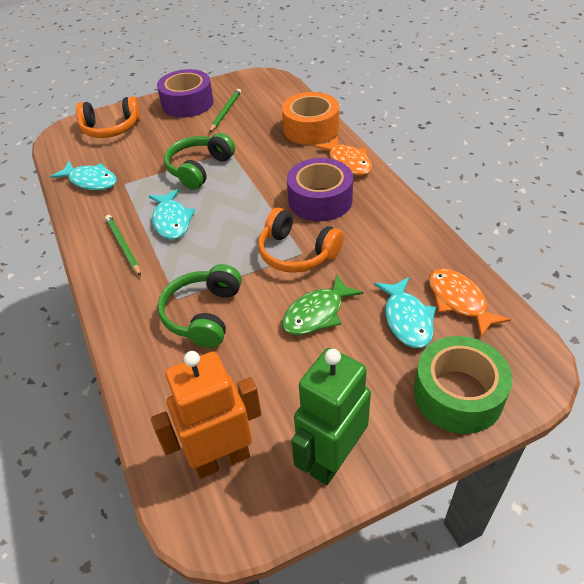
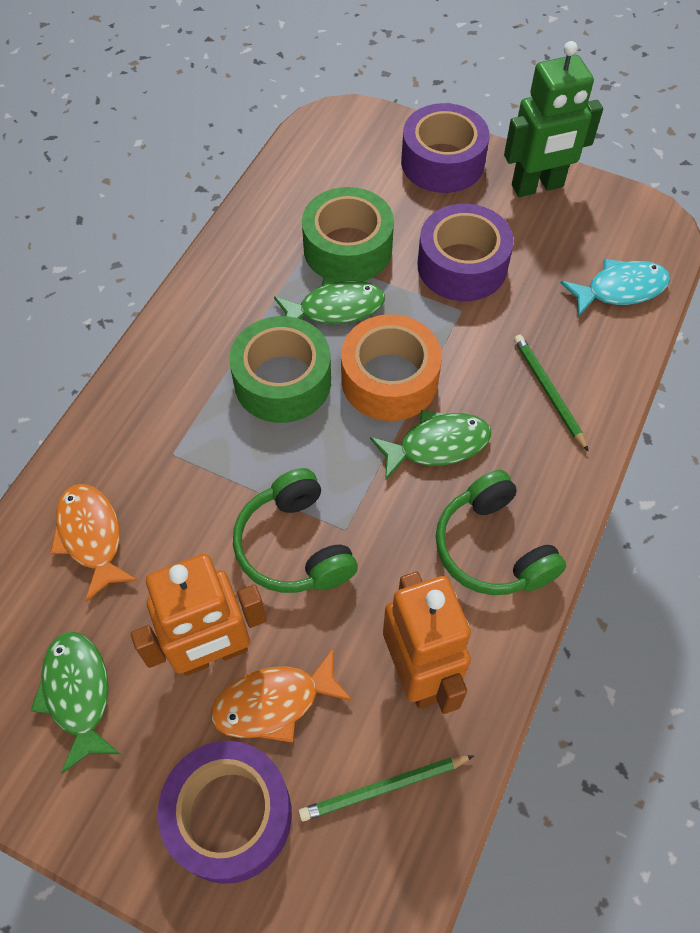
green fish: [282,274,364,335] = 1 -> [31,632,120,774] [274,277,385,325] [370,410,491,481] = 3
green tape: [414,336,512,434] = 1 -> [229,316,331,423] [302,187,394,281] = 2
orange headphones: [76,96,140,138] [258,208,344,273] = 2 -> none = 0
orange robot: [151,351,261,479] = 1 -> [131,554,267,676] [383,572,471,714] = 2
purple tape: [157,69,213,118] [287,158,353,221] = 2 -> [158,741,292,884] [401,103,489,193] [418,204,514,301] = 3
turquoise fish: [50,161,117,190] [149,189,195,240] [374,277,436,348] = 3 -> [560,259,671,317] = 1

